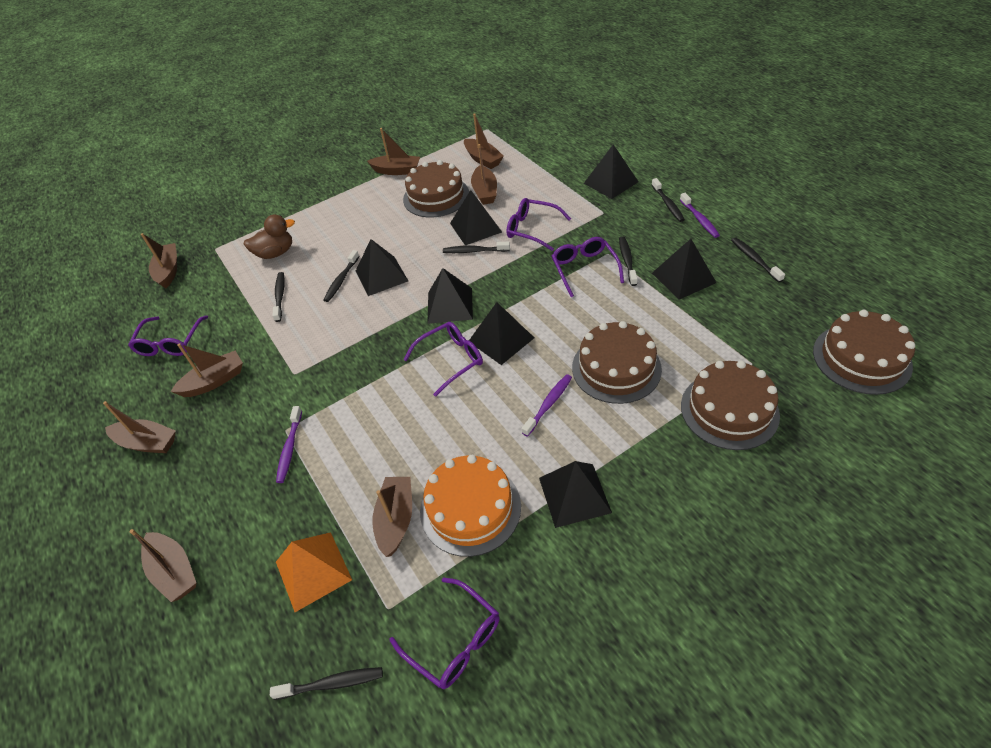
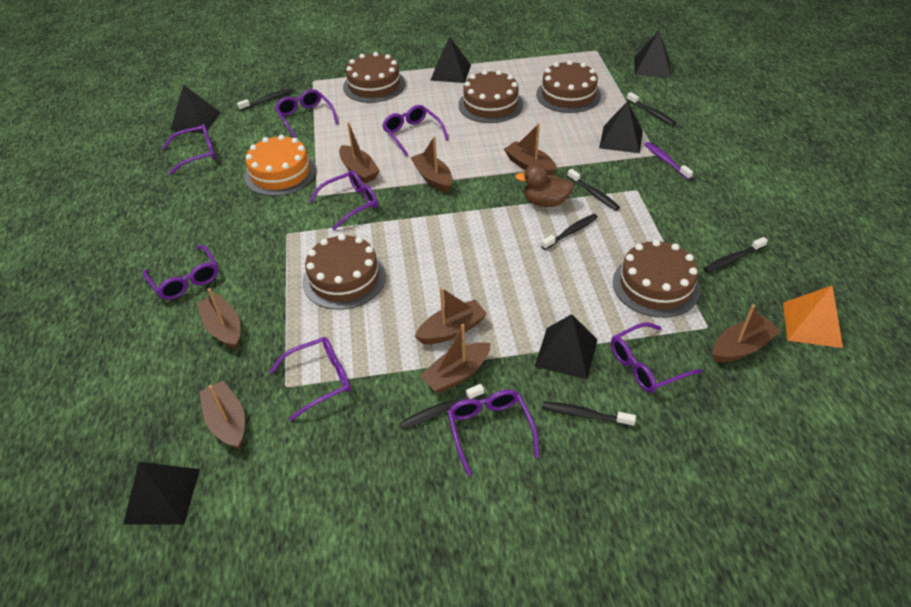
black pyramid: [356,239,408,296] [427,268,473,324] [450,190,502,245] [469,302,534,365] [539,461,612,528] [584,144,638,199] [652,239,717,300] = 7 -> [123,462,200,525] [170,84,221,134] [430,36,471,83] [535,314,598,379] [599,101,643,153] [634,31,671,77] = 6
brown cake: [403,160,469,217] [572,321,662,404] [681,361,780,450] [813,310,915,395] = 4 -> [303,234,386,310] [343,52,405,103] [458,70,523,123] [536,60,601,113] [613,240,700,318] = 5
purple glasses: [128,315,208,356] [389,577,500,689] [403,322,483,397] [506,198,571,251] [552,237,624,297] = 5 -> [143,245,218,300] [162,124,216,175] [269,337,351,421] [275,89,338,138] [309,170,378,230] [382,105,449,156] [447,390,539,476] [611,322,702,393] = 8
purple toothbrush: [276,406,302,483] [522,374,572,437] [680,193,720,238] = 3 -> [644,142,693,180] = 1

